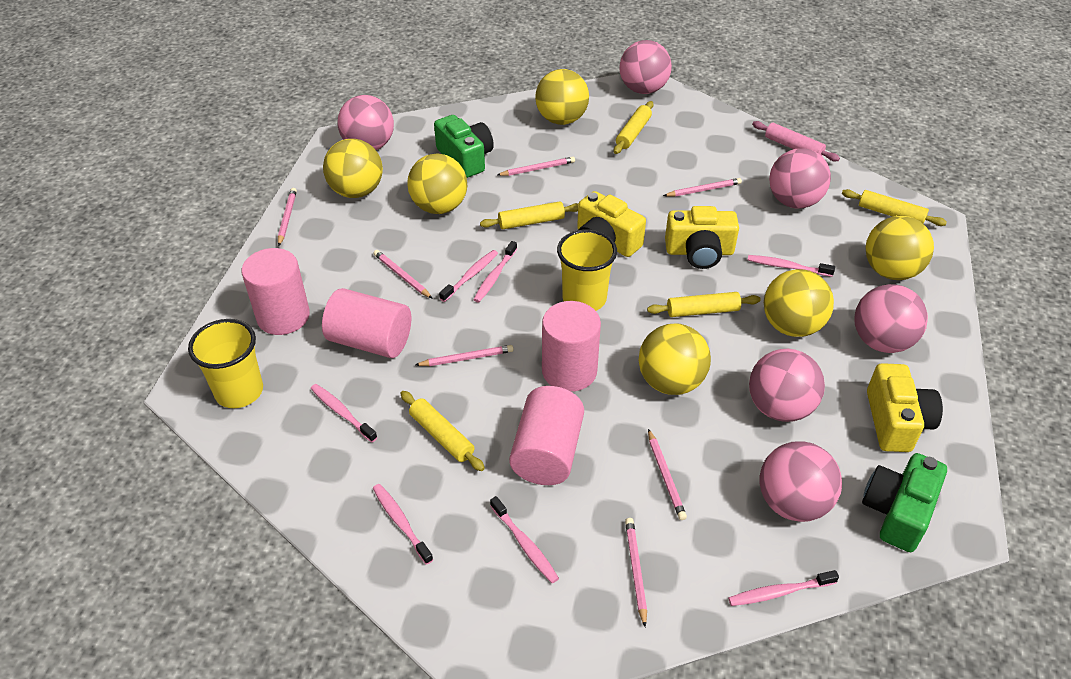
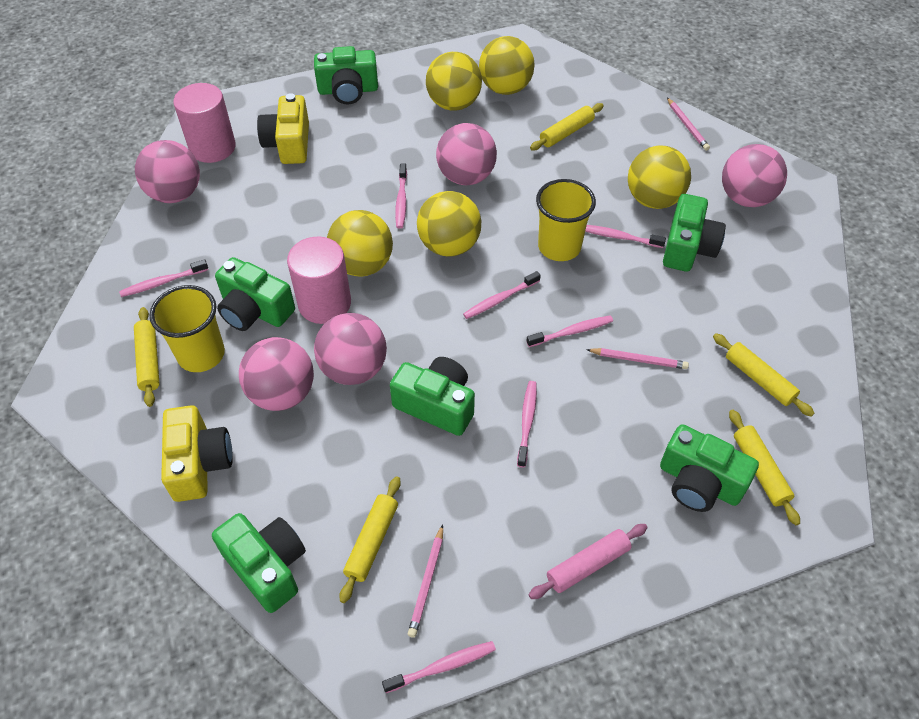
green camera: [434,115,494,178] [862,453,947,552] = 2 -> [212,513,306,613] [215,257,295,331] [314,46,378,104] [390,357,475,436] [660,424,759,512] [663,194,726,272] = 6
pink ball: [338,95,394,150] [620,40,672,94] [749,349,825,422] [759,441,842,522] [769,148,831,209] [855,284,928,353] = 6 -> [135,140,200,203] [239,337,314,411] [314,313,387,385] [436,123,497,185] [722,144,787,207] = 5
pink cylinder: [242,248,310,335] [322,288,411,358] [509,386,584,485] [542,301,601,392] = 4 -> [173,83,236,163] [287,237,351,324] = 2
pink pencil: [278,188,297,246] [373,250,433,299] [415,345,514,366] [497,157,575,176] [625,518,647,627] [648,429,687,520] [663,178,742,197] = 7 -> [408,525,443,638] [586,348,689,369] [667,98,710,151] = 3
yellow ball: [323,139,383,198] [407,154,467,214] [535,69,589,125] [639,323,711,395] [764,269,834,337] [865,216,934,280] = 6 -> [327,210,393,276] [417,191,481,257] [426,52,482,111] [479,36,535,95] [628,146,691,209] = 5
yellow camera: [577,191,646,257] [665,206,739,269] [867,363,943,452] = 3 -> [161,405,233,502] [257,93,309,164] = 2

